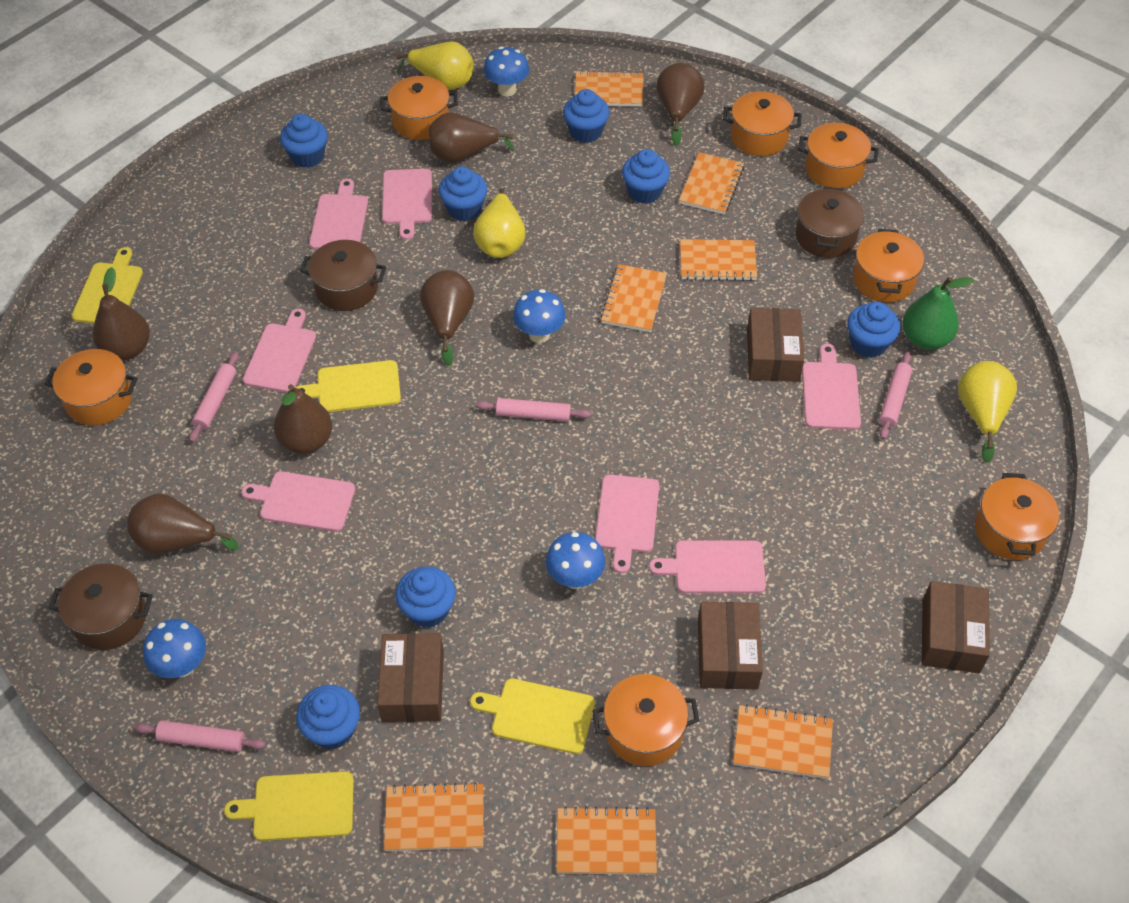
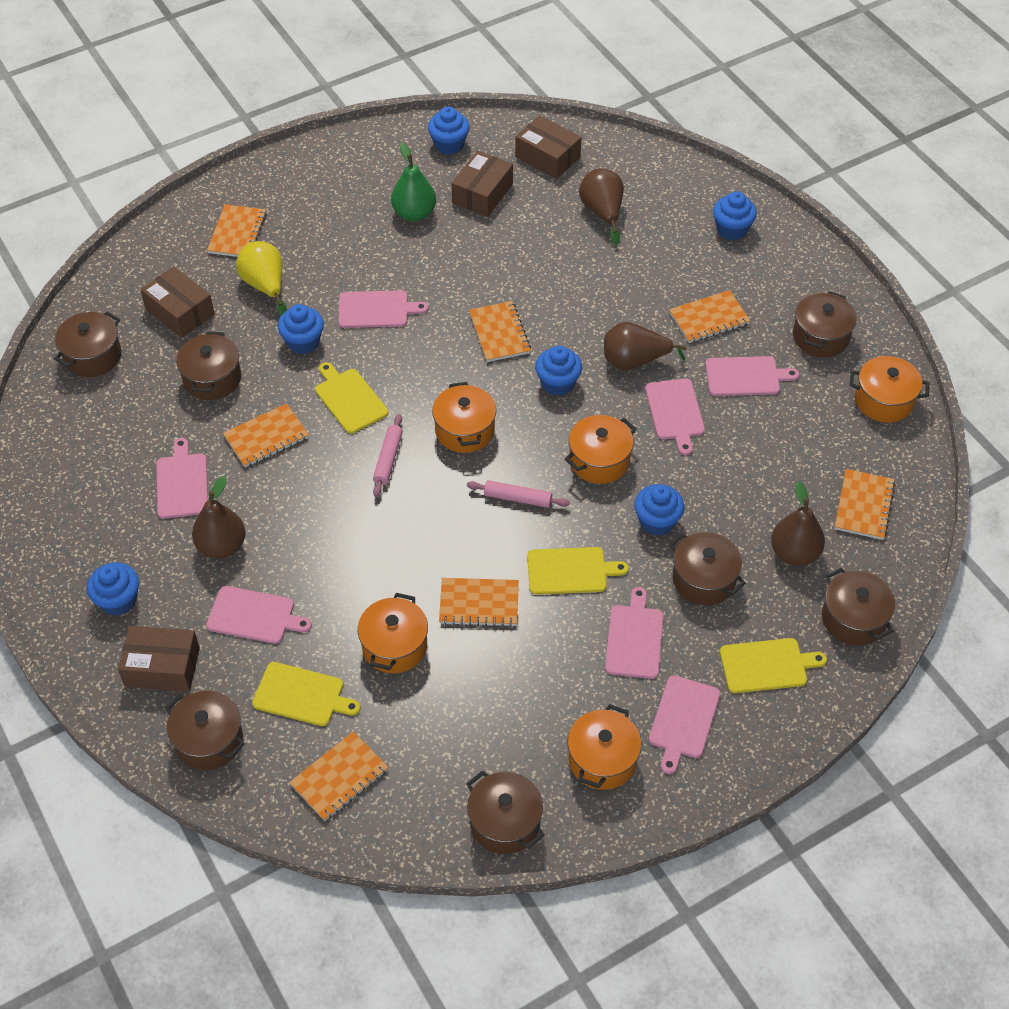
blue cupcake: [280,114,328,168] [296,685,360,749] [395,566,456,628] [439,167,487,221] [563,89,610,143] [622,149,670,204] [847,302,900,358] = 7 -> [87,562,139,616] [278,304,324,354] [428,107,470,155] [535,346,582,396] [634,484,684,536] [713,191,757,240] = 6
blue mushroom: [143,619,206,678] [483,47,529,96] [513,289,565,343] [546,532,605,589] = 4 -> none = 0
brown pear: [93,267,150,360] [127,493,238,554] [274,384,332,454] [420,270,474,366] [429,112,514,163] [656,63,704,146] = 6 -> [192,476,246,559] [579,168,624,246] [604,322,687,371] [771,481,825,566] = 4
brown pot: [49,563,153,650] [300,240,387,311] [796,186,864,258] = 3 -> [54,311,121,377] [165,691,245,770] [176,331,241,400] [466,770,545,854] [669,532,746,605] [793,291,857,358] [822,568,895,646] = 7
orange pot: [44,349,137,425] [380,76,458,140] [592,674,700,766] [723,91,802,156] [798,123,879,189] [853,229,924,303] [975,473,1059,560] = 7 -> [358,593,428,673] [432,382,496,453] [565,415,636,484] [567,704,641,790] [850,356,929,423] = 5
pink rolling pin: [135,720,266,752] [189,352,239,442] [476,398,591,421] [879,352,912,440] = 4 -> [373,414,403,497] [467,480,570,508] = 2
yellow pear: [396,42,474,90] [473,188,525,258] [958,361,1017,463] = 3 -> [236,241,287,316] = 1

